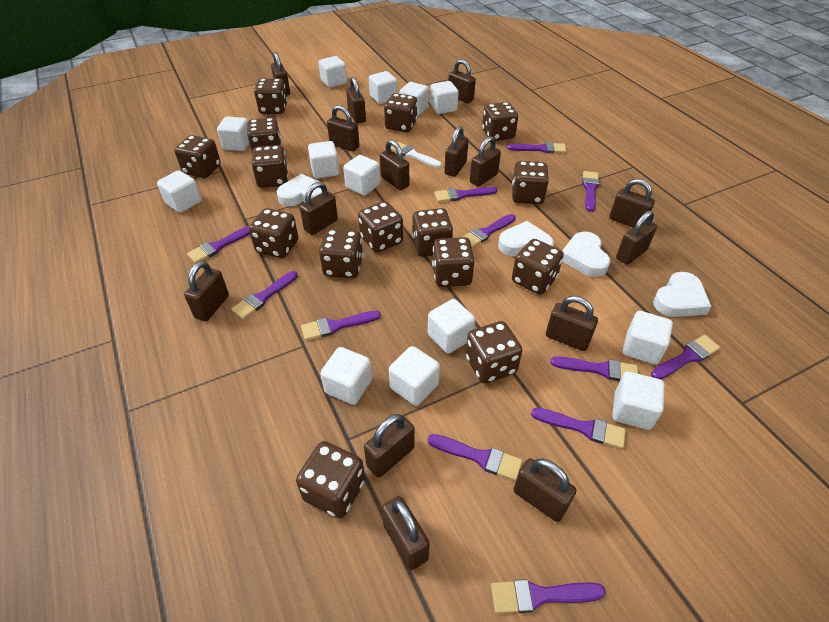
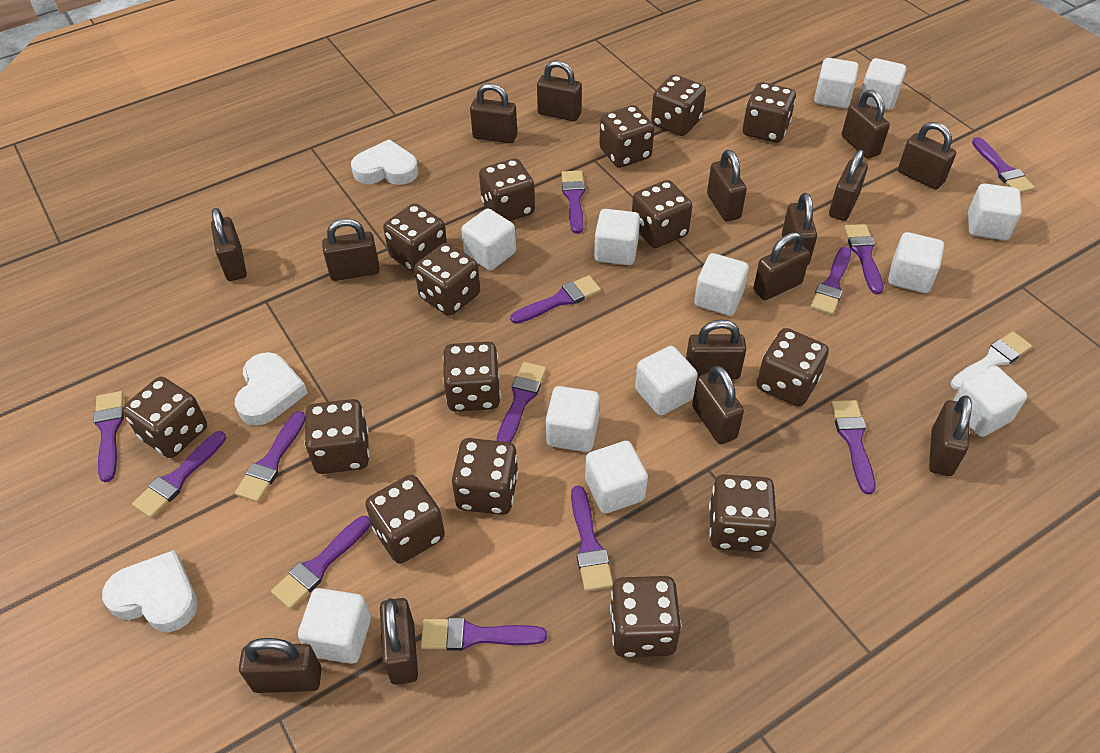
purple brush: [187,226,250,263] [231,271,298,319] [301,311,381,341] [428,434,523,481] [434,187,498,202] [462,214,516,247] [491,579,606,614] [507,142,566,153] [531,408,626,449] [551,356,638,381] [582,171,599,212] [651,335,720,379] = 12 -> [94,391,124,482] [132,431,226,518] [235,411,306,502] [271,516,371,609] [421,618,547,651] [496,362,546,443] [510,275,601,324] [562,171,585,234] [571,486,613,591] [810,247,851,315] [831,400,875,494] [844,224,883,294] [972,137,1035,193] = 13
white cube: [157,170,201,213] [217,116,249,151] [308,141,340,178] [319,56,347,88] [320,347,372,405] [343,155,380,196] [369,71,398,104] [389,346,440,406] [399,82,429,116] [428,299,475,354] [430,81,459,114] [612,372,664,430] [623,311,673,365] = 13 -> [298,588,371,664] [461,209,516,271] [546,386,600,452] [585,441,648,514] [594,209,640,265] [635,346,698,416] [694,253,749,316] [814,58,859,108] [859,58,906,110] [888,232,944,293] [953,366,1027,437] [968,183,1022,240] = 12
white heart: [277,174,322,207] [498,221,554,256] [562,232,610,277] [653,272,712,317] = 4 -> [102,550,198,632] [235,352,308,426] [351,139,418,185] = 3

